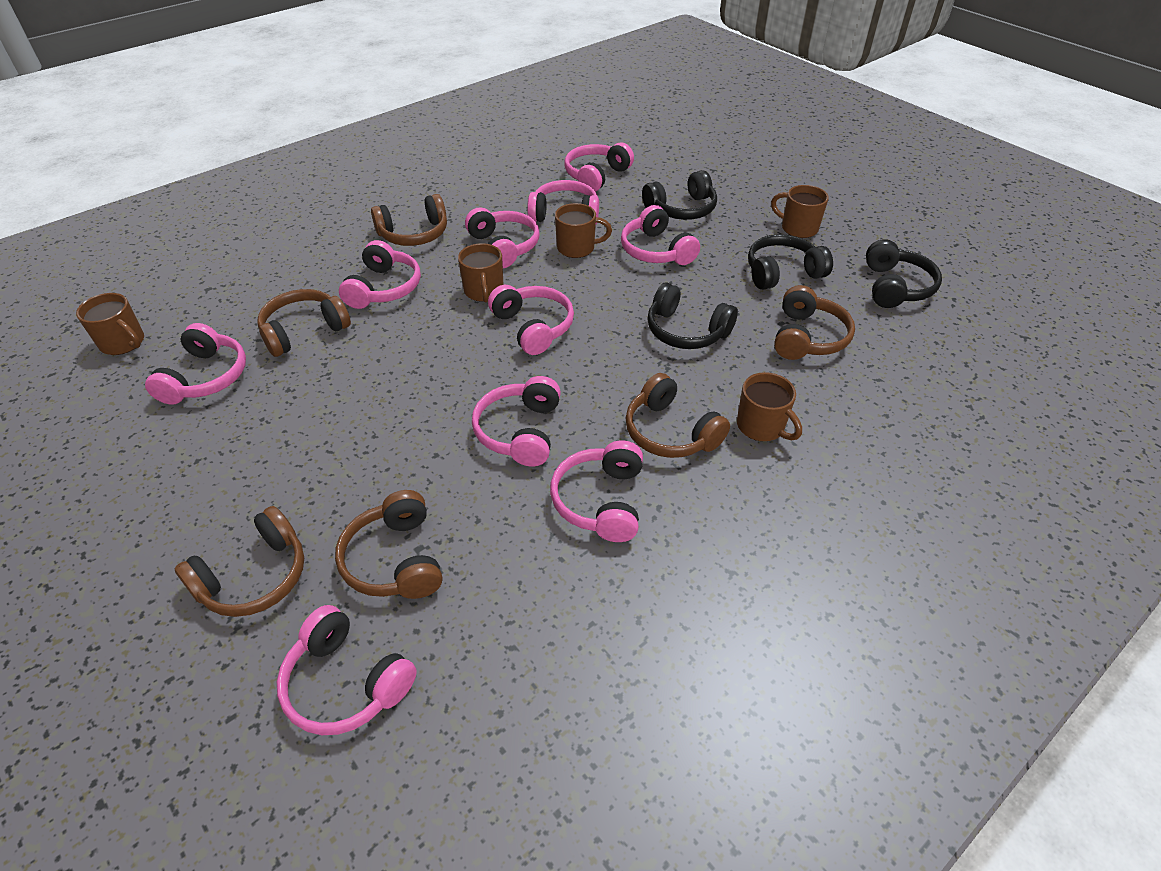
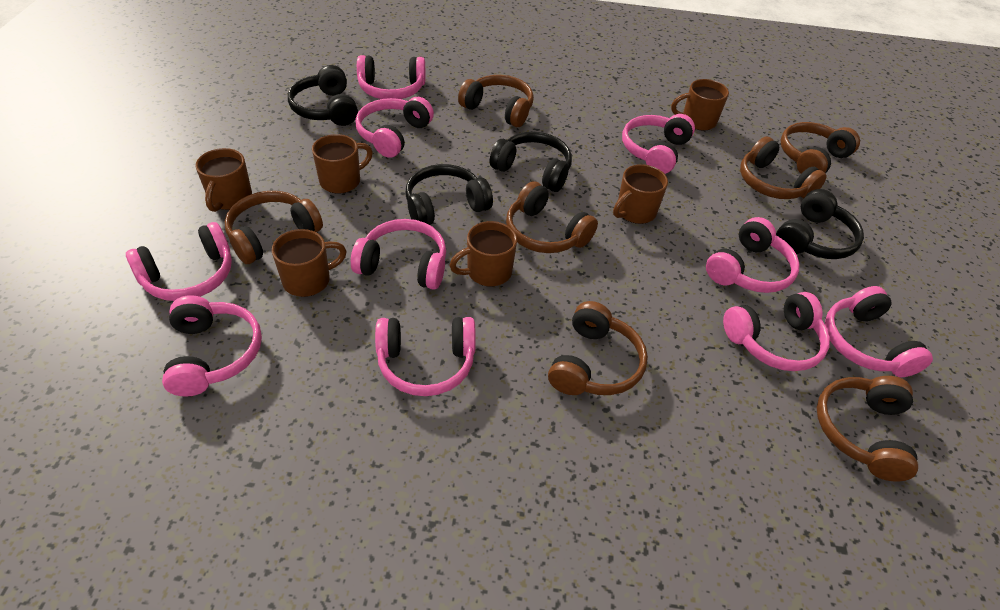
brown headphones: [174,506,304,617] [257,289,351,357] [335,490,442,599] [371,194,447,246] [626,373,730,458] [774,285,855,360] = 6 -> [225,191,323,264] [458,75,534,127] [506,181,598,253] [548,301,648,395] [740,137,827,199] [780,122,860,174] [817,376,918,482] = 7
brown mug: [76,293,144,355] [458,243,503,303] [555,203,612,258] [737,372,802,441] [771,185,829,238] = 5 -> [195,148,252,212] [272,229,347,297] [312,134,373,194] [449,221,517,287] [613,164,668,224] [671,79,729,131] = 6

